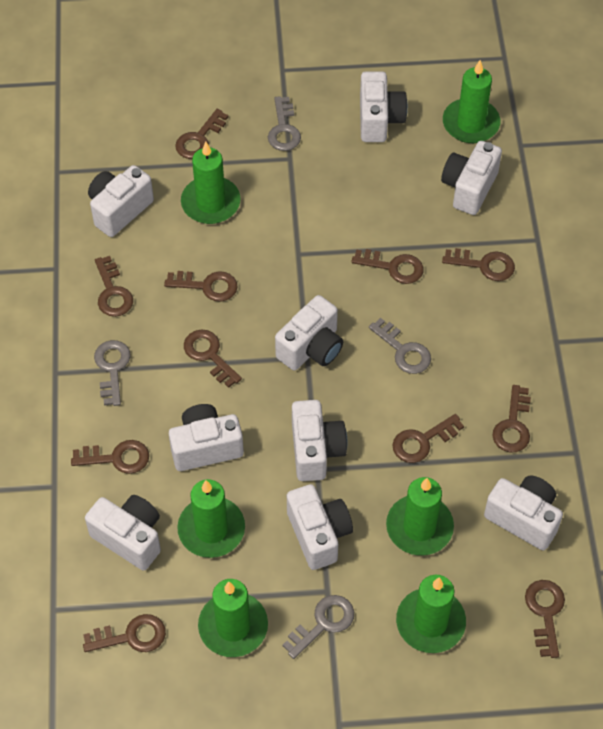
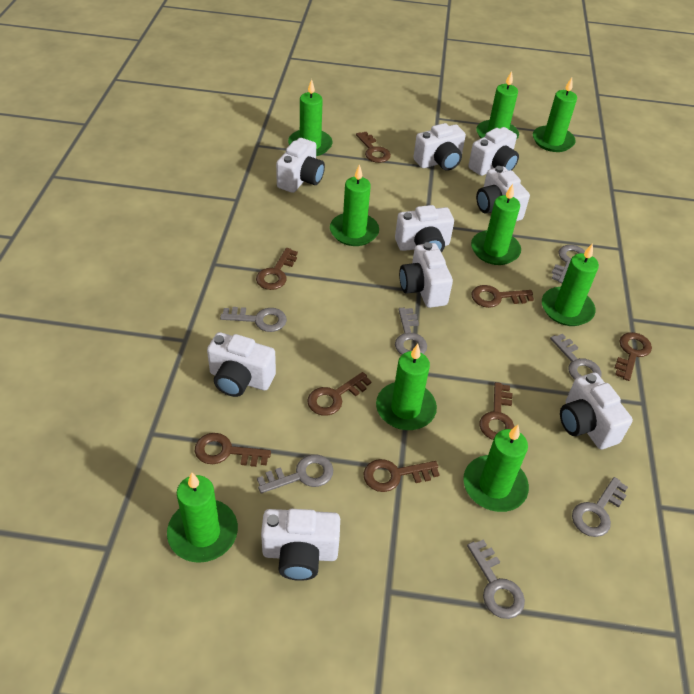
brown key: [71,440,149,474] [83,614,166,652] [95,256,133,317] [164,271,238,302] [175,109,228,159] [184,329,242,388] [351,249,423,284] [392,414,464,463] [442,248,515,281] [492,385,531,452] [525,580,565,658] = 11 -> [195,433,271,467] [256,248,298,290] [307,372,372,416] [356,132,391,163] [363,459,440,492] [471,285,534,308] [479,382,515,440] [615,332,652,381] = 8
green candle: [177,479,245,558] [181,142,241,224] [198,579,268,657] [386,477,454,556] [396,575,466,653] [443,60,500,143] = 6 -> [167,473,238,563] [288,79,332,156] [330,164,379,246] [376,344,437,430] [463,425,529,512] [471,184,521,265] [477,71,519,140] [533,78,577,152] [542,243,599,326] = 9
grey key: [94,340,131,406] [268,96,301,151] [283,595,354,659] [369,318,431,374] = 4 -> [220,307,287,332] [257,454,333,493] [395,308,427,355] [467,539,525,619] [550,334,602,380] [552,245,585,283] [572,477,628,537] = 7

